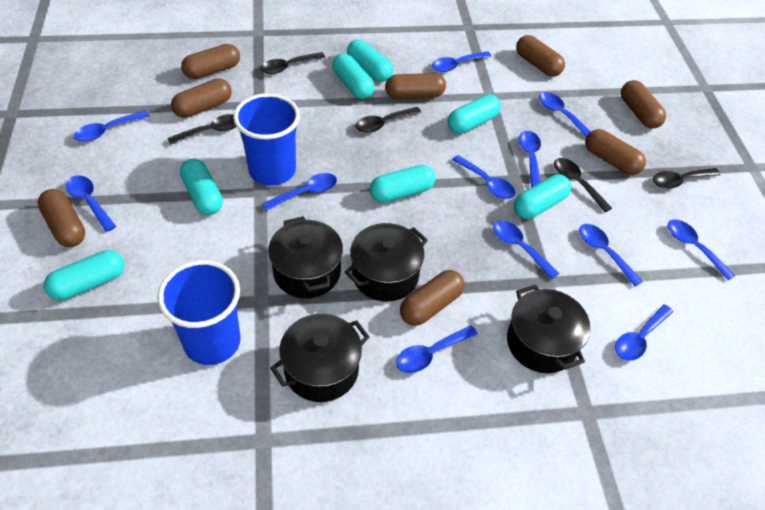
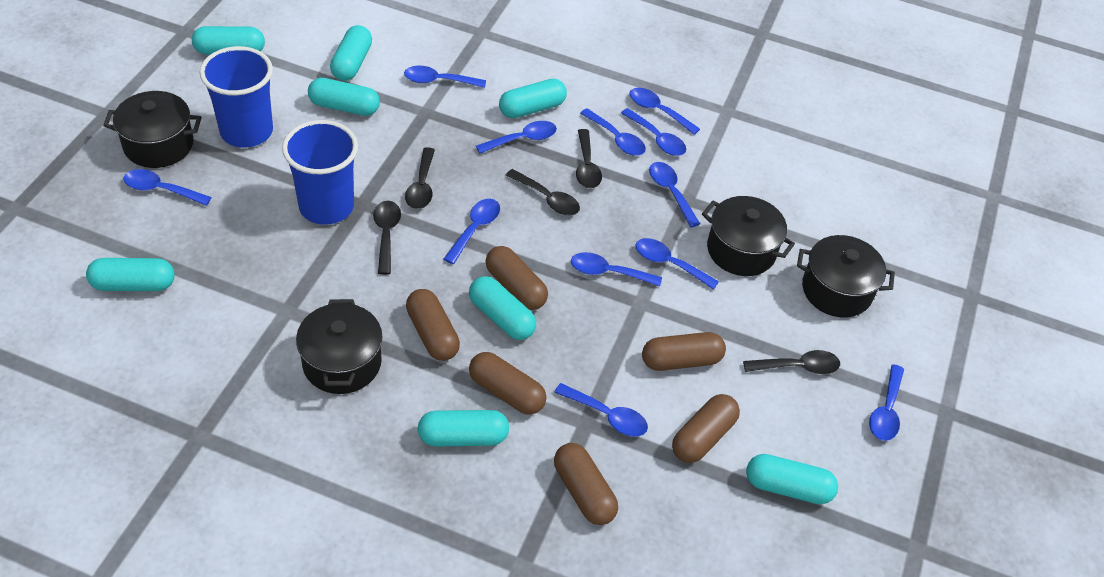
brown capsule: [38,189,85,247] [171,78,232,118] [181,44,240,79] [385,73,446,99] [400,270,465,326] [516,35,565,77] [585,129,646,175] [621,80,666,129] = 8 -> [406,289,460,361] [469,352,546,415] [485,246,548,310] [554,443,618,525] [642,332,726,371] [672,394,740,463] = 6
turquoise capsule: [44,250,124,300] [180,159,223,215] [332,53,375,99] [347,40,393,82] [370,165,435,203] [448,94,501,134] [514,174,572,219] = 7 -> [86,258,175,291] [192,26,265,55] [308,78,380,116] [330,25,372,81] [418,410,509,447] [469,276,536,340] [499,79,567,118] [746,454,838,504] = 8

